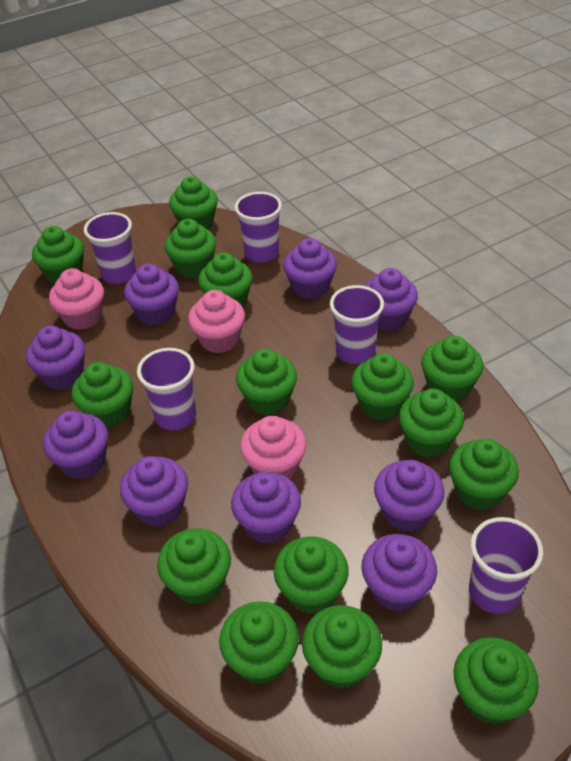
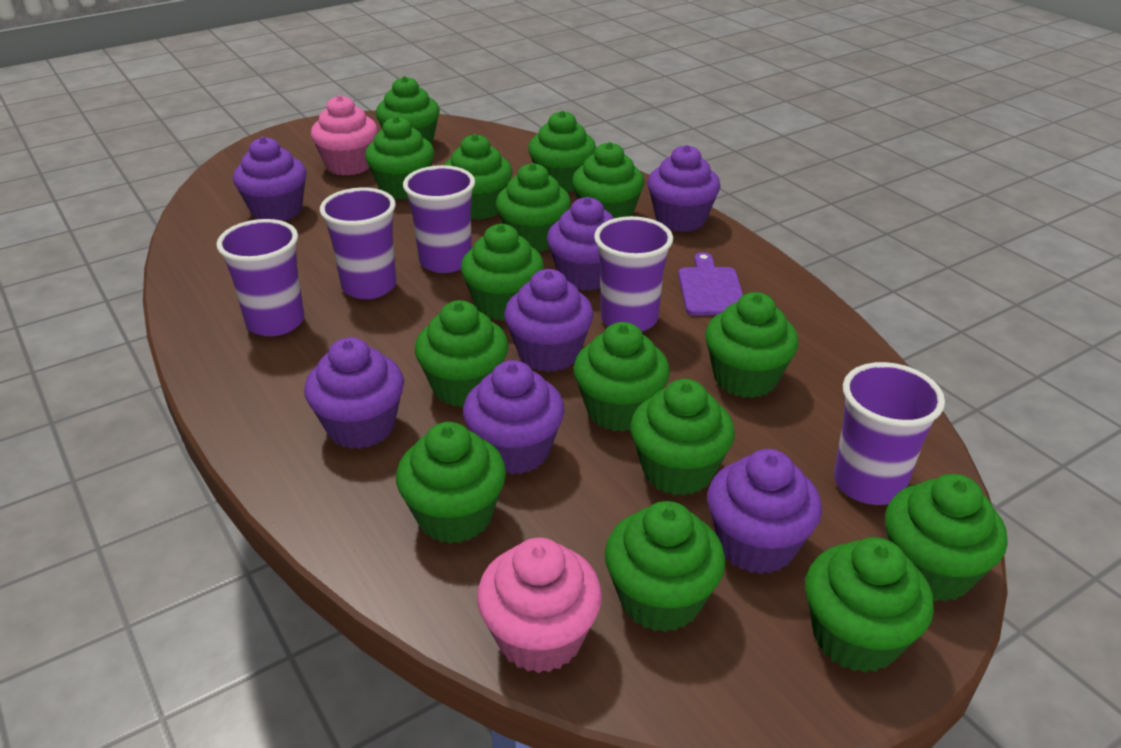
pink cupcake: [49,268,104,330] [188,290,245,353] [240,416,306,479] = 3 -> [311,95,378,176] [477,538,602,673] = 2
purple cupcake: [26,326,85,390] [43,411,108,479] [120,456,188,527] [124,264,179,325] [231,472,301,544] [283,238,337,300] [361,534,437,612] [364,268,418,331] [374,460,444,532] = 9 -> [233,137,307,221] [304,337,404,449] [463,360,565,475] [504,269,594,372] [547,197,614,291] [647,145,720,232] [707,449,822,574] = 7
purple cutting board: none = 0 -> [678,252,743,316] = 1

